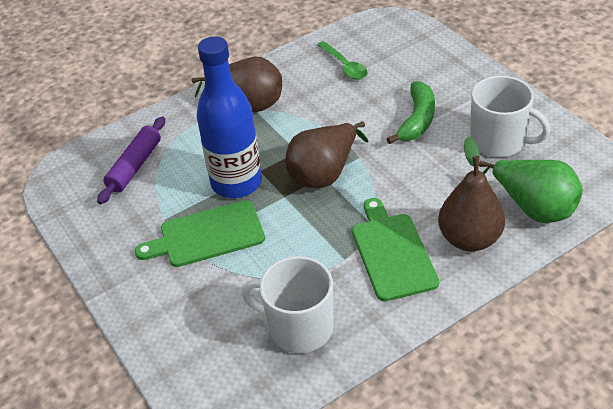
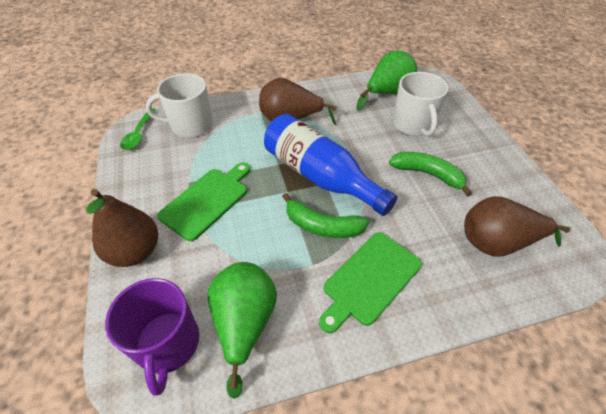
green banana: [387,81,435,144] = 1 -> [282,193,369,238] [389,152,472,197] = 2
green pear: [479,160,583,223] = 1 -> [207,262,277,399] [356,51,417,110] = 2
purple mug: none = 0 -> [105,278,199,396] = 1
purple rolling pin: [97,116,165,204] = 1 -> none = 0

